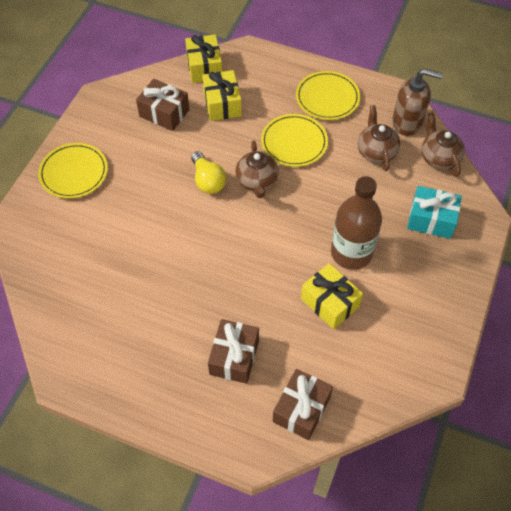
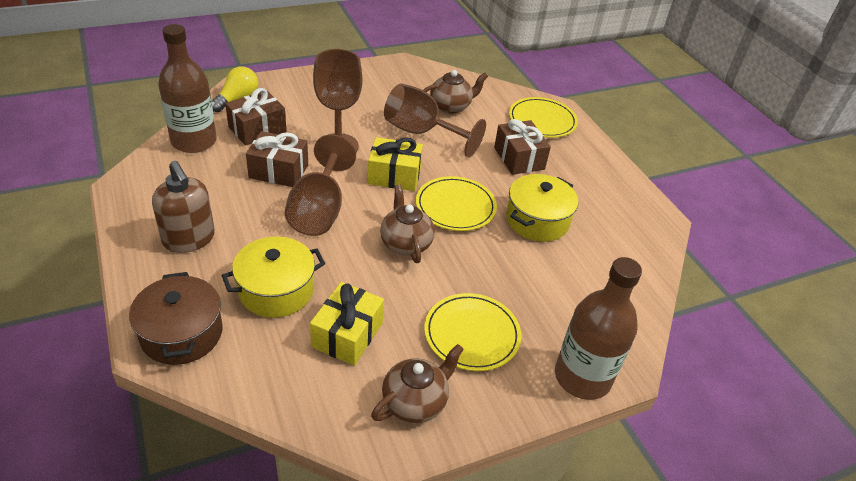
brown bottle: [331,176,382,270] = 1 -> [158,24,217,153] [555,257,642,400] = 2
brown goblet: none = 0 -> [285,134,356,236] [313,49,363,152] [384,83,486,158] = 3
brown pot: none = 0 -> [129,272,223,365] = 1
turquoise gift: [407,186,462,239] = 1 -> none = 0
yellow gift: [185,34,222,83] [202,70,242,121] [301,263,363,329] = 3 -> [310,282,384,366] [368,137,423,191] = 2
yellow pot: none = 0 -> [221,237,325,318] [506,174,578,242] = 2

